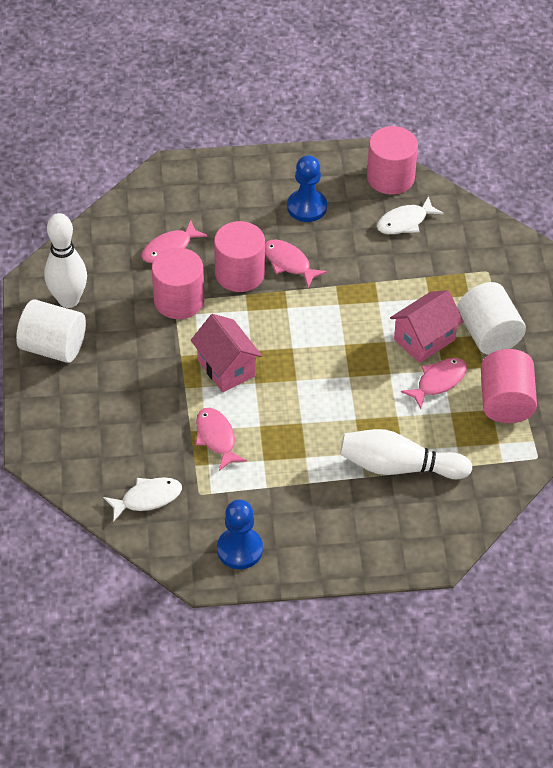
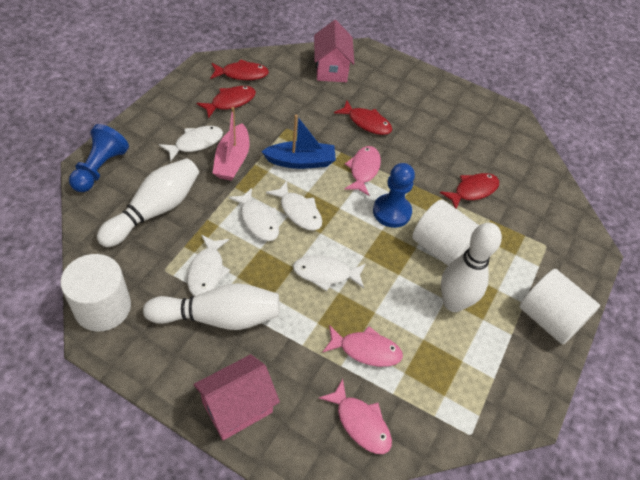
blue boat: none = 0 -> [261,115,336,169] = 1
pink boat: none = 0 -> [213,107,249,181] = 1
pink cylinder: [152,248,204,319] [214,221,265,292] [367,126,418,195] [481,349,537,423] = 4 -> none = 0
pink fish: [141,220,208,263] [196,408,247,471] [265,239,327,287] [401,358,467,409] = 4 -> [319,379,392,454] [322,325,403,367] [344,146,381,196] = 3
red fish: none = 0 -> [197,86,256,119] [210,59,269,80] [334,100,392,135] [440,173,499,209] = 4
white bowling pin: [44,213,87,308] [340,429,472,479] = 2 -> [97,158,199,247] [143,283,280,330] [441,223,502,312] = 3
white cylinder: [16,299,86,363] [458,282,526,355] = 2 -> [60,254,131,332] [412,199,479,266] [519,269,600,344] = 3
white fish: [103,477,182,522] [377,196,444,234] = 2 -> [159,126,223,162] [187,235,230,296] [228,188,279,241] [266,181,322,231] [293,255,366,291] = 5

